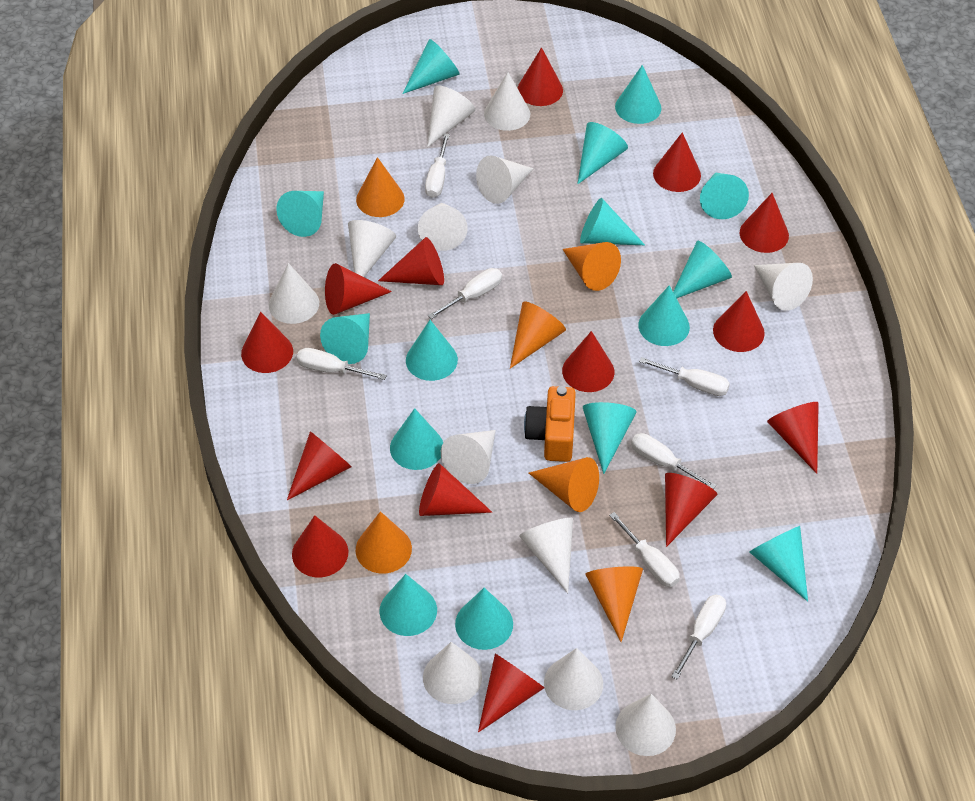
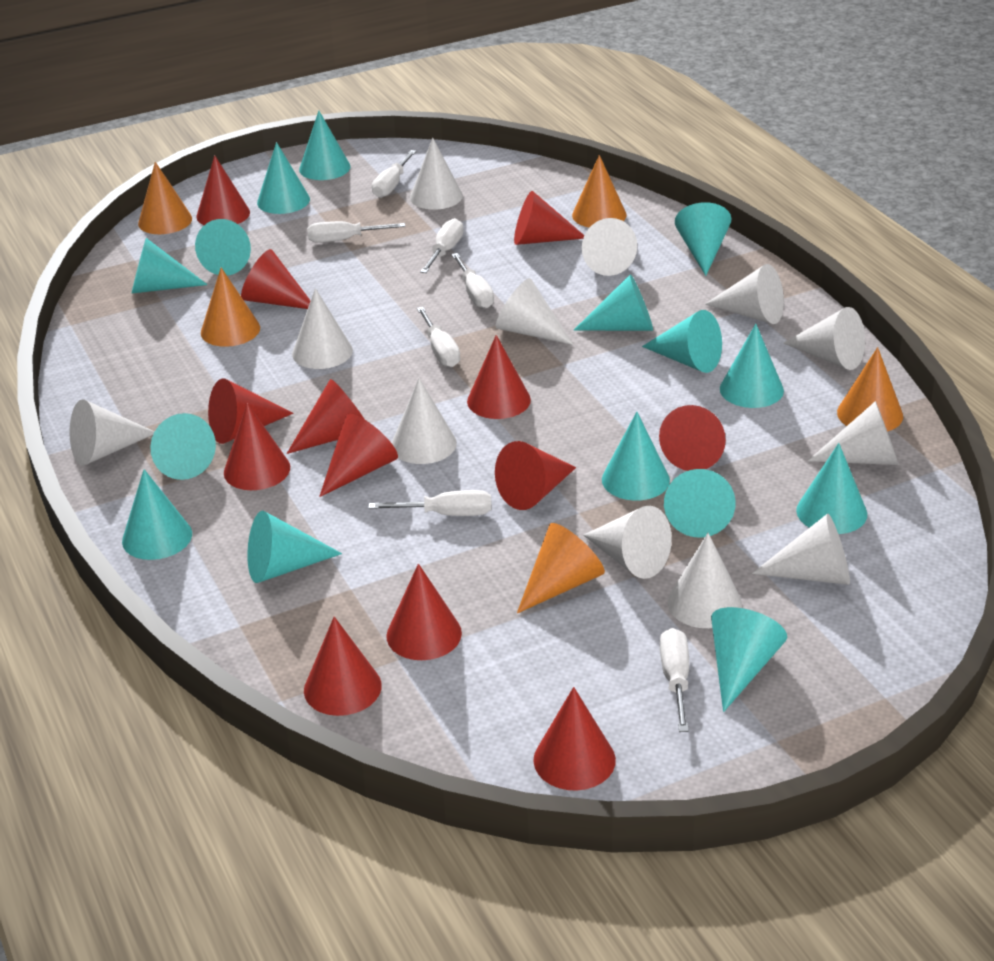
orange camera: [524,386,576,462] = 1 -> none = 0
orange cone: [356,157,405,217] [356,511,412,573] [510,301,566,369] [529,457,599,512] [562,242,621,291] [585,566,643,642] = 6 -> [138,162,192,234] [201,267,260,347] [517,523,605,613] [572,155,626,228] [837,347,903,432] = 5
red cone: [241,312,293,373] [287,431,352,500] [292,515,348,577] [325,263,392,315] [378,237,444,285] [419,463,492,516] [478,654,544,732] [518,47,563,106] [562,331,614,392] [653,132,701,192] [665,473,718,547] [713,291,765,352] [740,193,789,253] [767,402,819,474] = 14 -> [197,155,250,225] [208,378,293,444] [224,403,290,490] [241,249,311,309] [287,379,364,454] [304,617,382,716] [319,413,398,497] [386,564,462,660] [467,335,531,419] [495,441,576,510] [514,191,584,245] [533,687,616,791] [659,405,726,471] = 13

